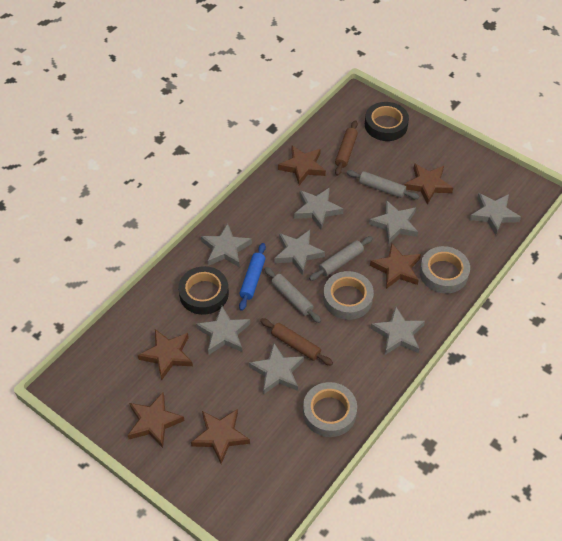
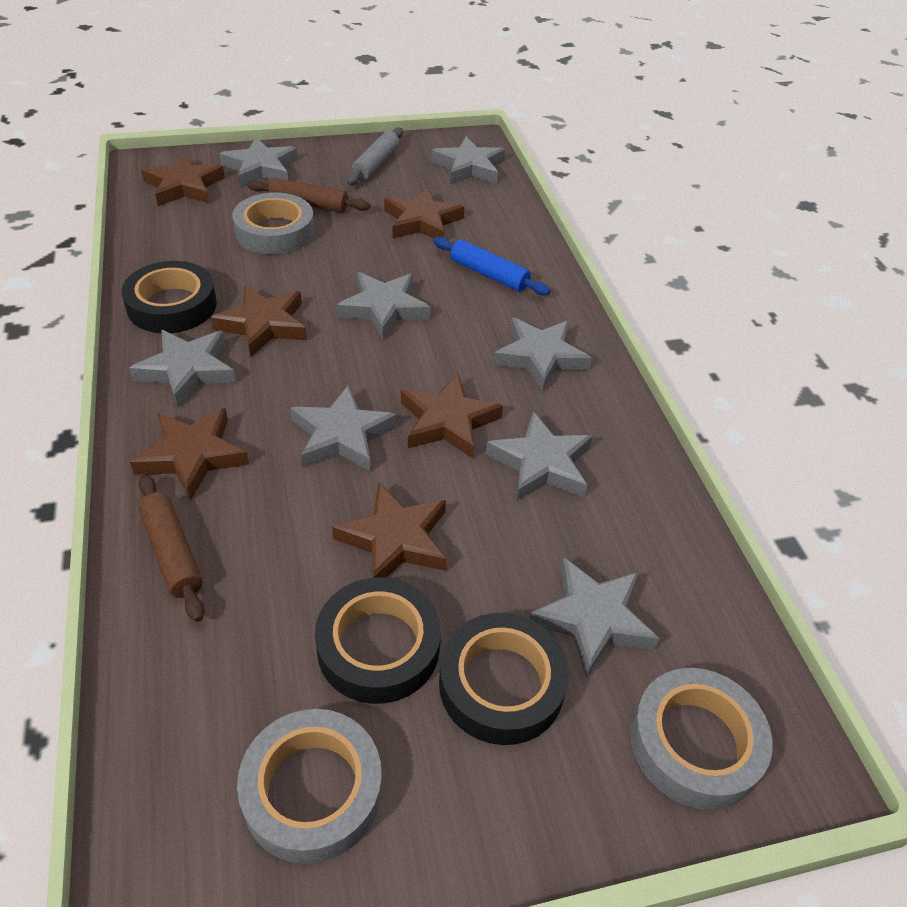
black tape: [178,266,229,315] [365,102,409,141] = 2 -> [121,261,217,333] [315,578,441,704] [439,613,569,745] = 3
grey rolling pin: [264,267,321,323] [309,236,373,281] [347,170,419,199] = 3 -> [346,128,403,185] = 1

